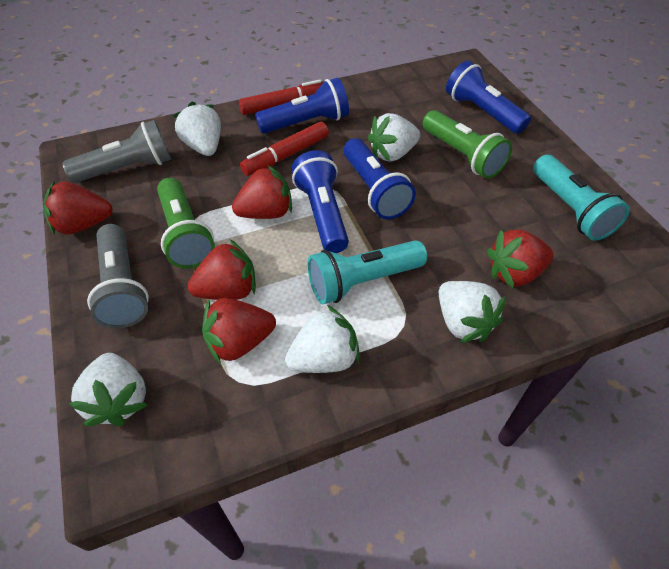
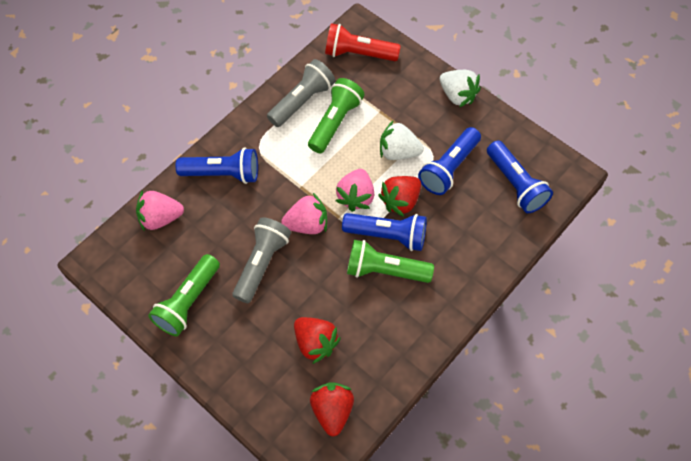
green flashlight: [157,178,215,269] [422,110,512,179] = 2 -> [148,254,220,336] [308,78,365,153] [347,240,434,283] = 3
pink strawberry: none = 0 -> [136,190,184,232] [281,193,327,234] [336,169,374,212] = 3
red flashlight: none = 0 -> [325,23,401,61] = 1
red marker: [239,80,323,115] [240,122,329,176] = 2 -> none = 0
red strawberry: [43,182,113,235] [188,240,256,300] [202,298,276,364] [232,165,292,219] [487,230,554,288] = 5 -> [294,317,341,364] [310,382,354,437] [378,176,421,217] = 3
turquoise flashlight: [308,240,427,304] [533,155,630,241] = 2 -> none = 0
white strawberry: [69,353,148,426] [173,102,221,156] [285,305,360,373] [368,113,420,162] [439,281,506,343] = 5 -> [380,120,424,160] [440,70,481,107] = 2

